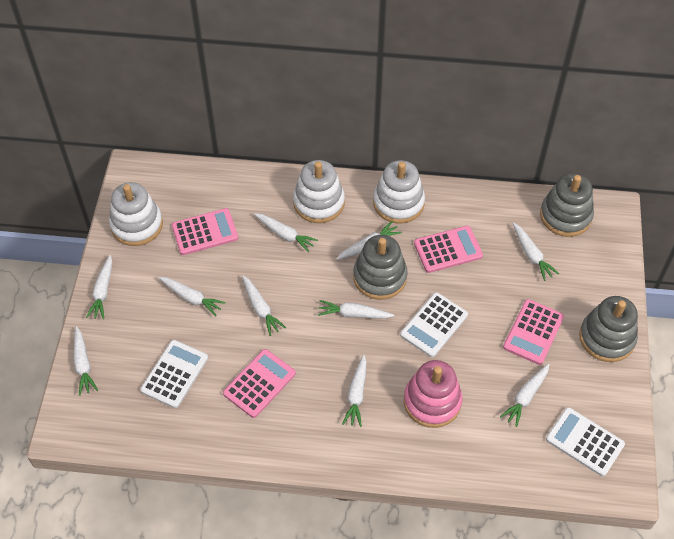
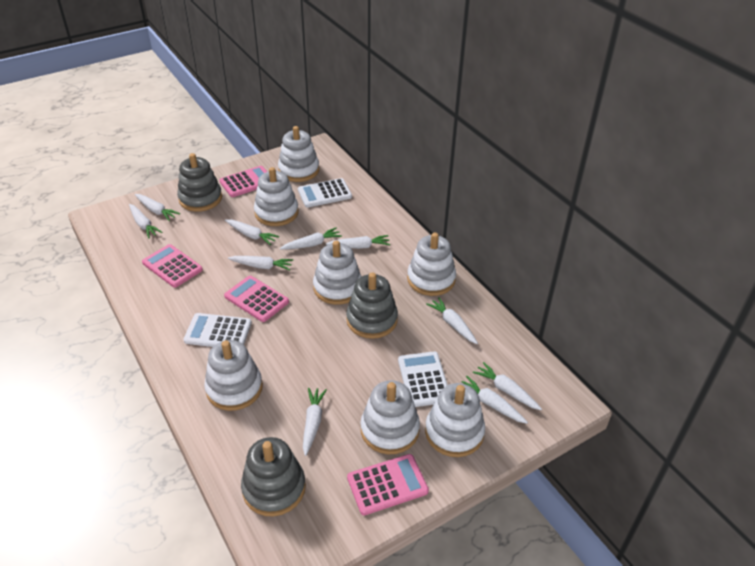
pink stacking toy: [404,360,462,428] = 1 -> none = 0
white stacking toy: [109,182,163,246] [293,160,345,223] [373,160,425,223] = 3 -> [204,340,263,411] [254,167,299,226] [278,126,319,182] [313,241,362,305] [360,380,420,454] [407,232,456,296] [425,383,485,457] = 7

